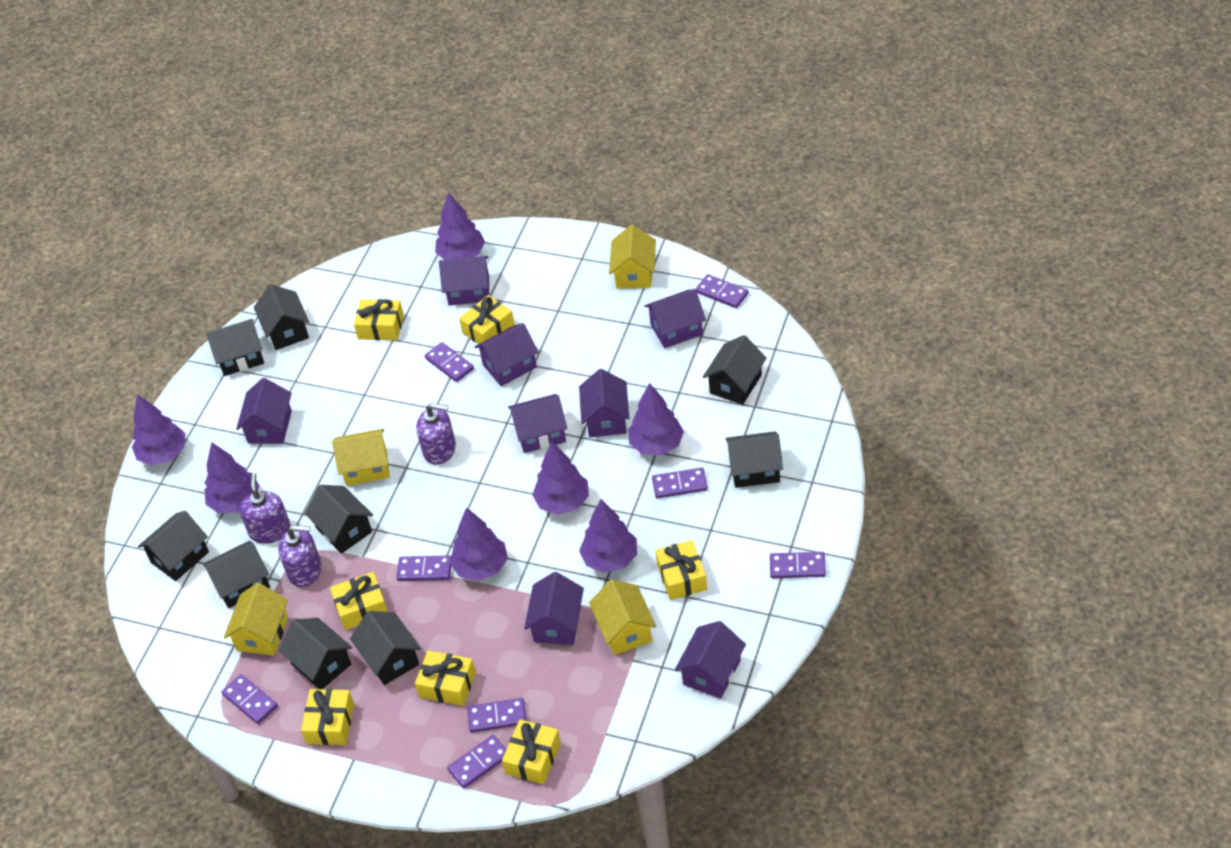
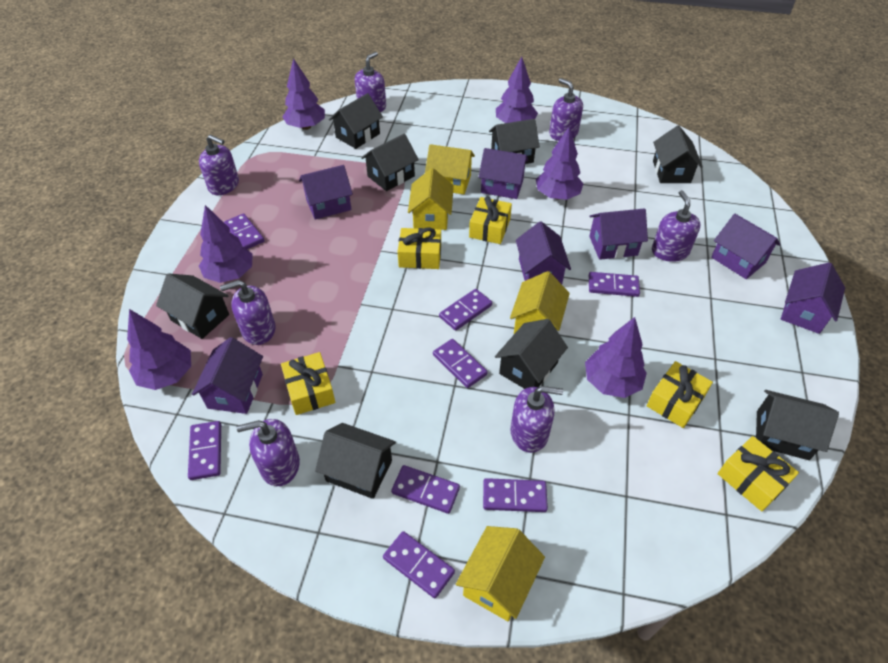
black house: [138,511,209,581] [203,541,270,608] [206,319,264,376] [254,284,309,350] [279,618,352,689] [304,485,373,554] [350,611,421,685] [703,335,767,405] [726,431,783,488] = 9 -> [156,273,229,339] [315,423,396,499] [329,93,383,149] [361,134,419,191] [489,119,540,164] [495,319,568,389] [653,125,703,183] [756,390,839,460] = 8
purple house: [236,378,292,444] [439,256,489,306] [475,323,539,386] [508,394,567,453] [524,572,584,645] [579,369,629,437] [644,289,706,348] [675,621,746,699] = 8 -> [192,337,263,414] [299,165,353,220] [478,148,529,199] [516,221,571,284] [589,208,648,260] [711,214,780,279] [781,262,845,334] = 7
purple soap dispenser: [239,472,291,544] [278,525,322,587] [416,403,456,465] = 3 -> [199,135,239,195] [220,280,276,345] [236,419,300,486] [355,52,386,112] [510,386,563,453] [549,78,583,141] [652,190,700,262] = 7
purple tree: [132,394,186,465] [204,442,260,514] [435,192,485,260] [450,507,508,581] [532,441,589,515] [579,499,637,573] [629,383,684,456] = 7 -> [127,309,191,390] [199,205,253,283] [282,58,325,130] [496,57,538,123] [536,126,583,200] [585,317,647,398] = 6
yellow gift: [301,689,354,745] [330,572,388,630] [354,299,404,340] [415,650,476,706] [459,295,515,344] [502,720,561,784] [655,540,707,600] = 7 -> [281,352,335,415] [397,227,441,269] [469,196,512,244] [647,361,713,428] [718,436,799,511] = 5

